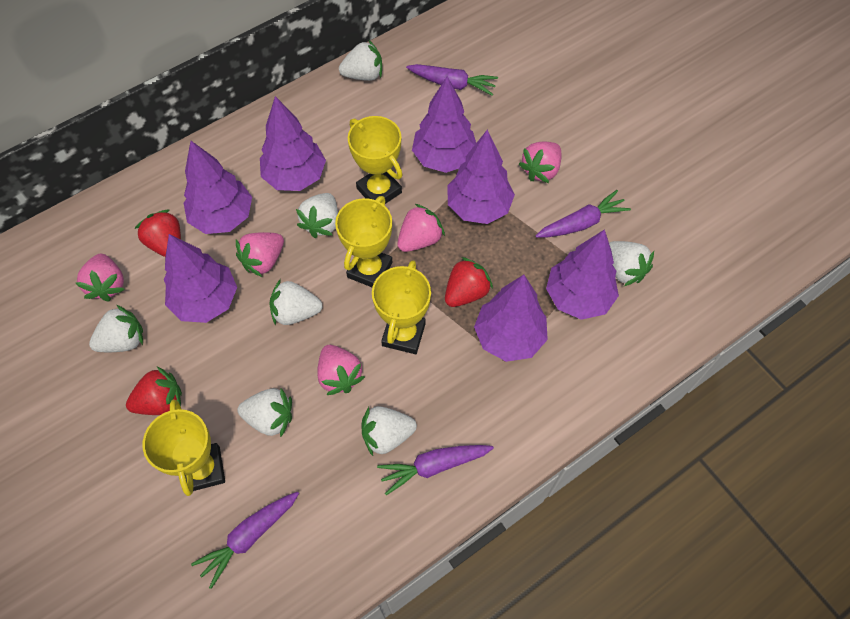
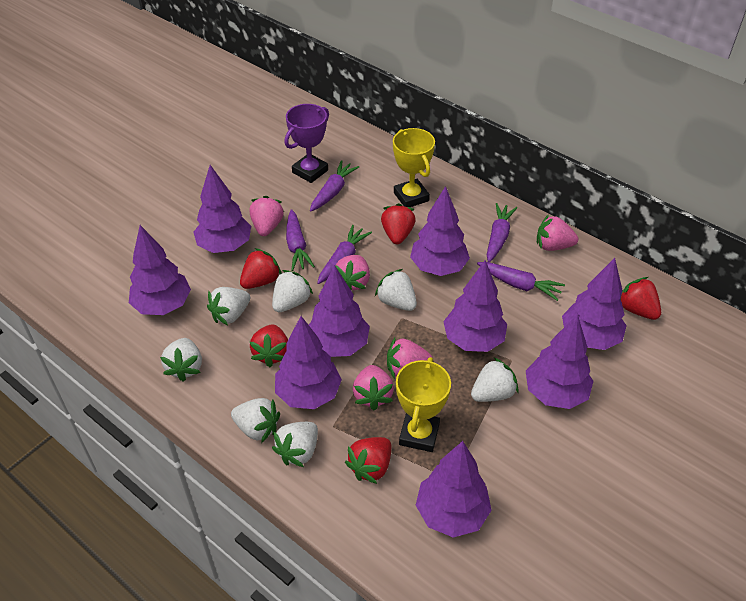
purple carrot: [191,492,299,589] [377,445,494,495] [406,64,498,96] [535,190,631,238] = 4 -> [286,209,315,271] [310,160,359,212] [317,225,372,284] [477,262,565,301] [487,203,517,262] = 5
purple tree: [164,234,237,323] [184,141,252,234] [260,96,326,191] [412,76,476,173] [447,130,515,224] [474,275,548,362] [546,229,619,320] = 7 -> [129,225,191,315] [193,165,251,253] [275,316,342,409] [309,265,370,357] [410,186,470,276] [416,441,492,537] [443,260,507,352] [526,315,593,409] [562,258,627,350] = 9
purple trophy: none = 0 -> [284,104,329,183] = 1
red strawberry: [126,367,182,415] [134,210,181,257] [445,257,493,307] = 3 -> [240,248,282,289] [250,324,288,367] [345,437,391,484] [381,203,416,244] [620,277,661,320] = 5
yellow trophy: [143,399,225,496] [335,196,392,287] [348,116,402,204] [372,260,431,354] = 4 -> [393,128,435,207] [396,357,451,452] = 2

